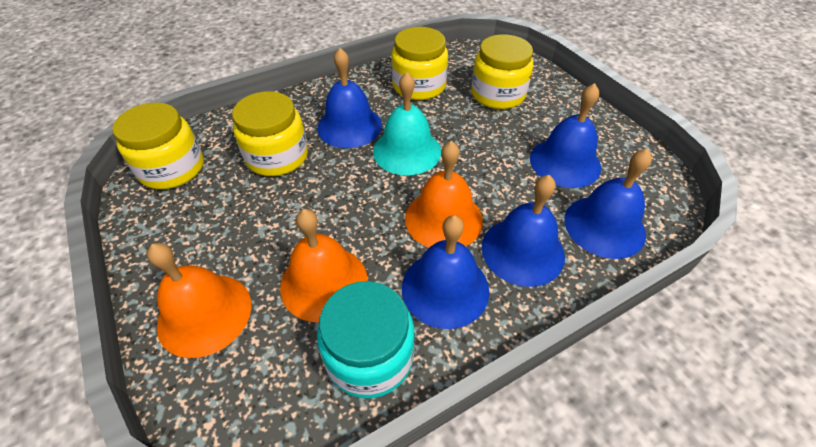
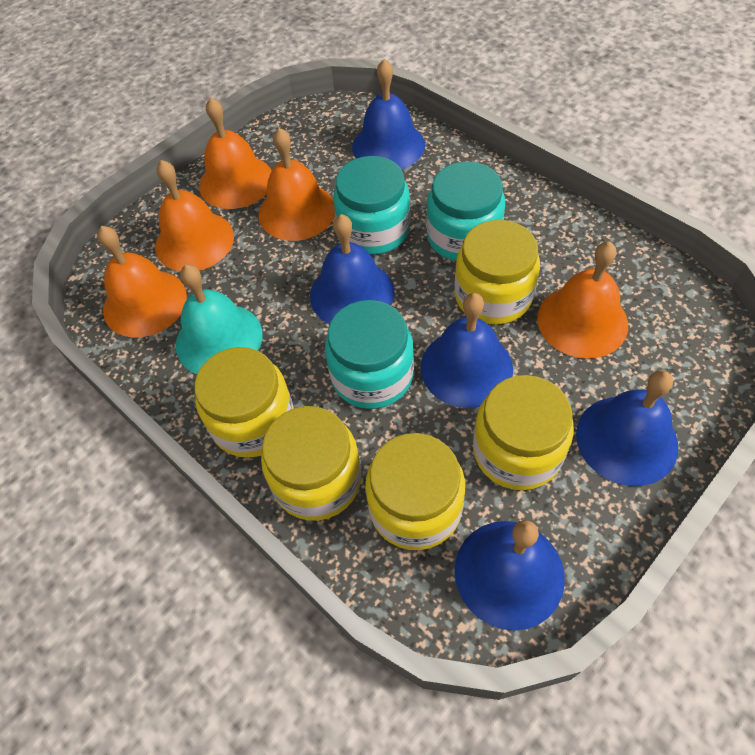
orange bell: [147,243,252,358] [280,209,368,322] [405,141,483,248] = 3 -> [97,226,187,337] [155,160,234,272] [199,97,272,209] [259,128,335,241] [537,241,628,359] = 5
turquoise jar: [317,281,415,398] = 1 -> [325,300,414,409] [333,156,410,255] [426,162,505,261] = 3
yellow jar: [112,102,204,189] [232,91,308,176] [391,27,448,100] [471,34,533,110] = 4 -> [194,347,294,458] [261,406,362,521] [365,433,465,550] [454,220,540,325] [473,375,574,490] = 5

